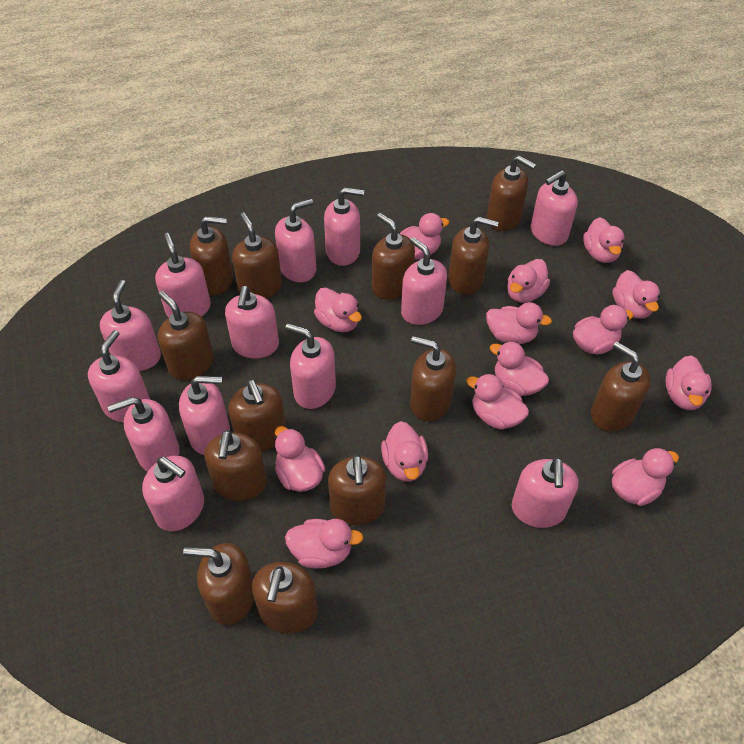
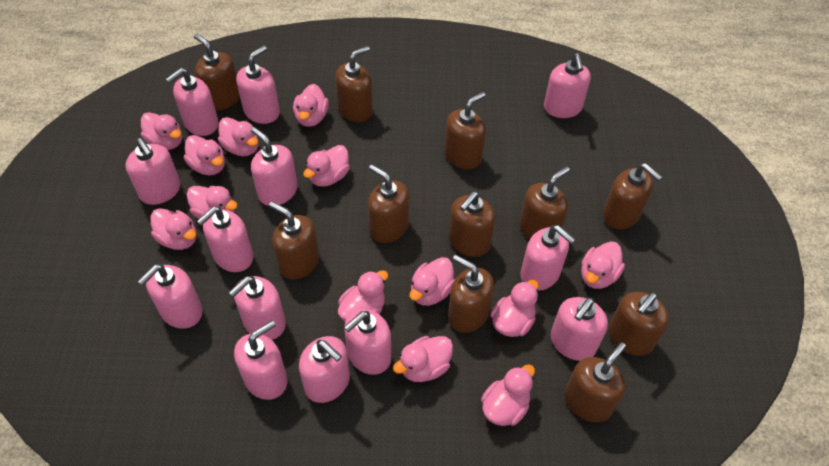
brown soap dispenser: [158,291,214,380] [183,543,254,625] [190,216,233,295] [204,430,267,501] [228,380,286,452] [232,213,282,299] [252,562,318,634] [328,455,386,525] [372,213,415,300] [410,336,456,421] [448,217,499,295] [487,156,536,231] [591,342,651,431] = 13 -> [194,33,240,111] [269,202,319,280] [335,46,373,122] [368,165,409,243] [444,92,486,169] [448,255,494,333] [449,191,495,257] [520,166,570,239] [565,342,626,422] [603,163,662,229] [608,292,669,356] = 11
pink duck: [275,426,325,492] [285,519,363,569] [314,287,362,332] [381,421,428,482] [400,213,450,260] [466,374,529,430] [486,302,552,344] [490,341,549,396] [507,259,550,303] [573,305,634,354] [583,217,624,263] [612,448,679,506] [613,270,660,319] [665,355,712,410] = 14 -> [141,112,182,150] [151,208,197,250] [184,135,225,175] [186,186,238,219] [218,117,258,156] [293,84,329,127] [303,145,350,187] [338,270,388,321] [393,336,453,382] [409,257,455,306] [481,364,535,426] [490,280,539,337] [581,241,625,289] = 13

